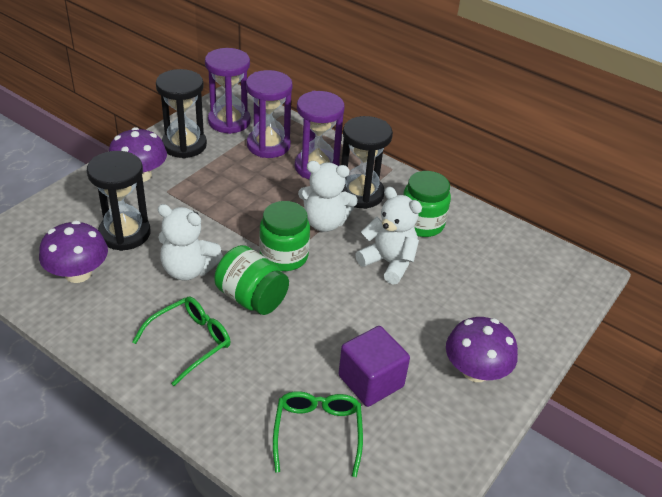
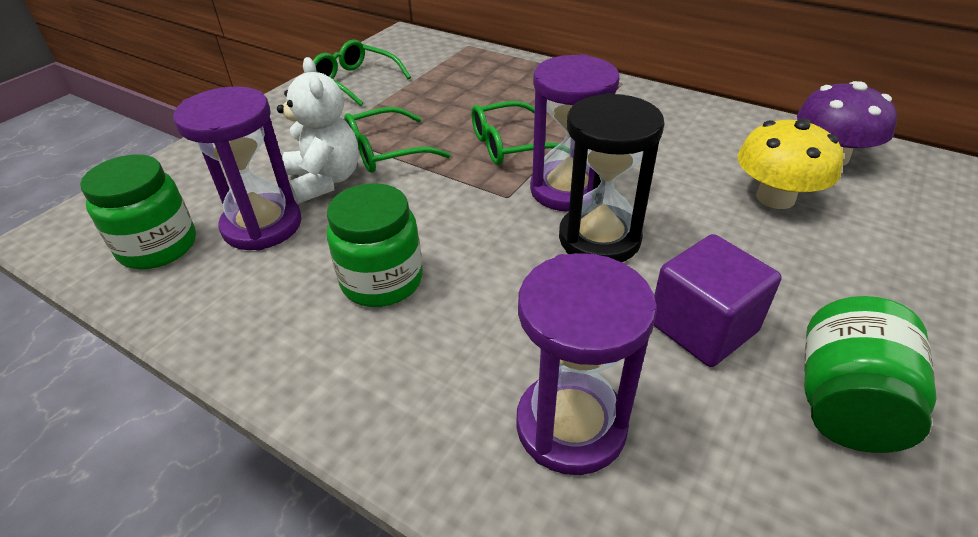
black hourglass: [87,151,150,251] [156,69,207,158] [341,116,393,209] = 3 -> [559,93,665,262] = 1
green glasses: [132,297,230,386] [273,391,363,477] = 2 -> [313,40,411,106] [344,107,451,173] [471,101,559,165] = 3
purple mushroom: [39,221,108,283] [109,127,167,182] [446,317,518,382] = 3 -> [797,81,897,166] = 1
white teddy bear: [158,204,223,281] [298,161,358,232] [355,187,422,285] = 3 -> [277,57,359,204] = 1
yellow mushroom: none = 0 -> [738,118,843,209] = 1

